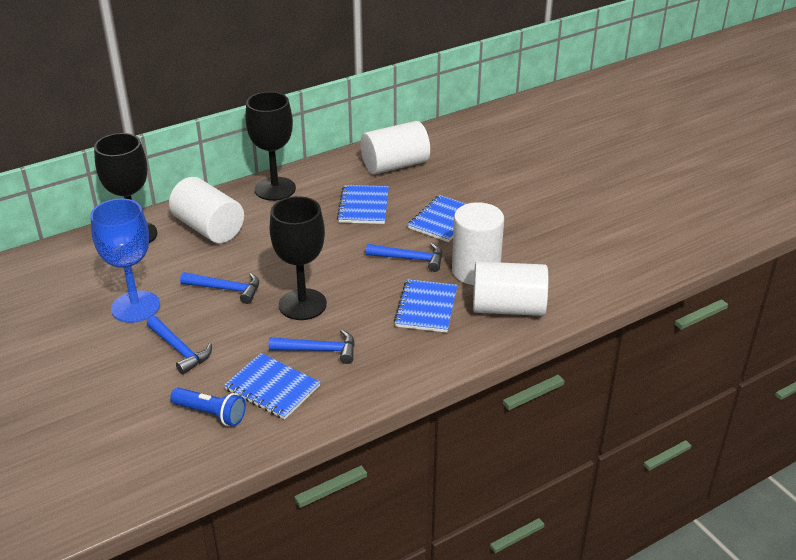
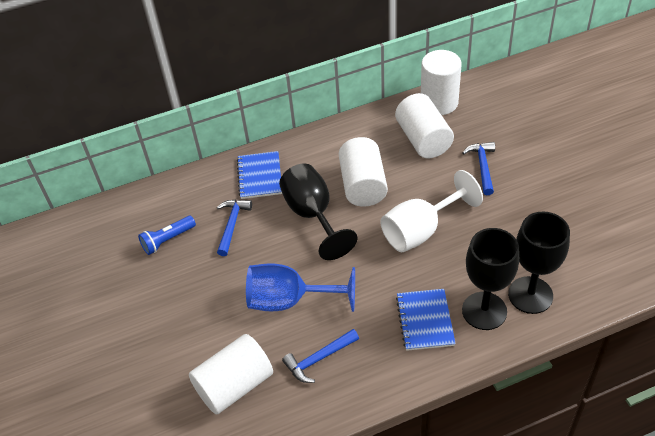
blue hammer: [147,316,212,374] [180,272,259,304] [269,329,355,364] [366,243,442,272] = 4 -> [217,200,252,256] [282,329,359,383] [462,142,495,195] = 3
blue notebook: [224,353,320,420] [337,185,389,224] [394,279,457,333] [408,195,466,242] = 4 -> [237,151,282,199] [396,289,456,351] = 2
white goblet: none = 0 -> [380,170,483,252] = 1

